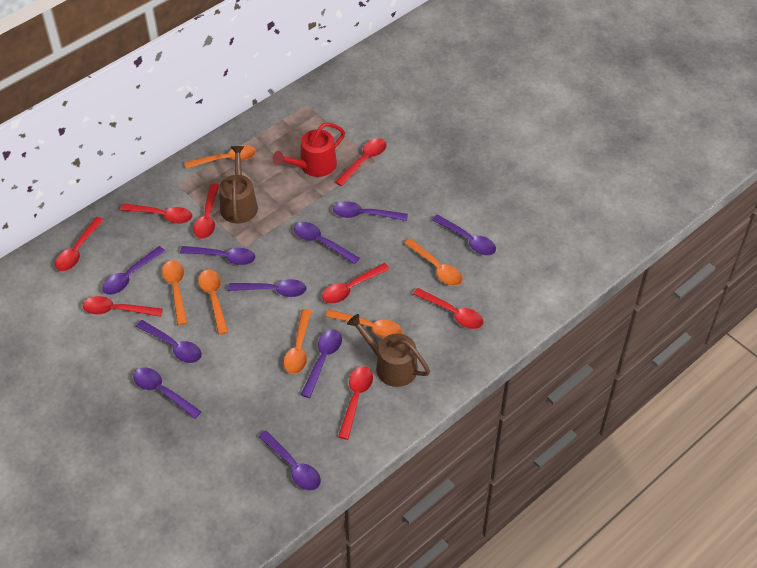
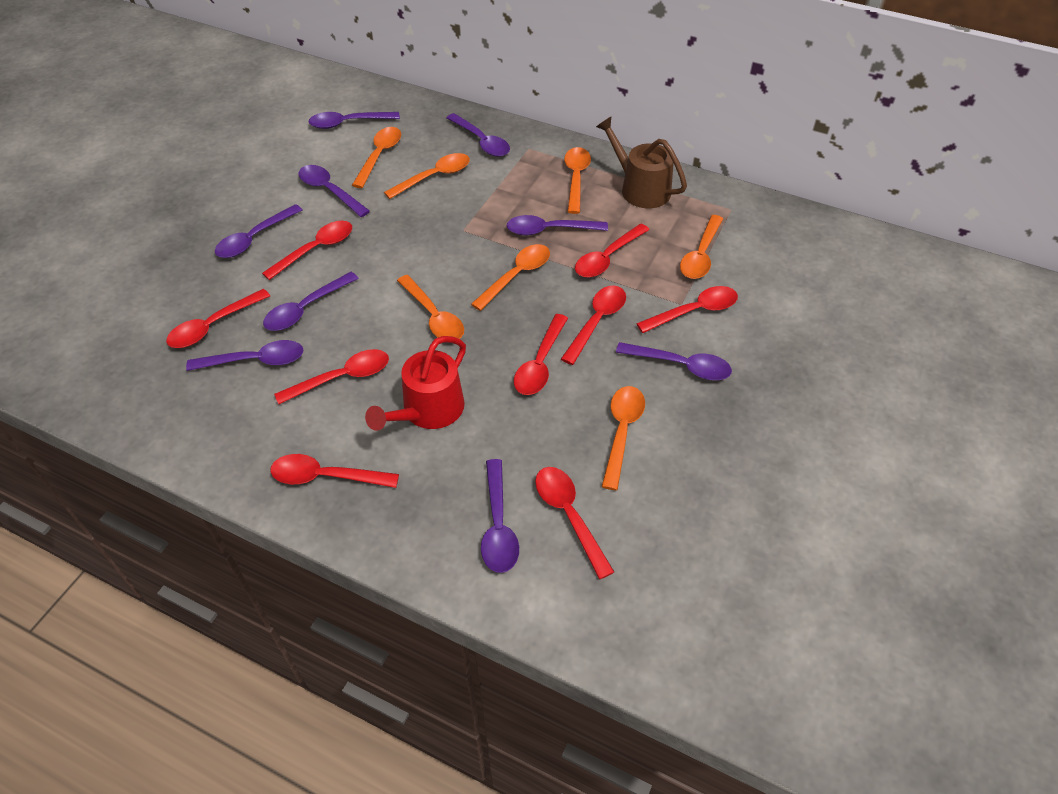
brown watering can: [219,146,258,224] [347,314,430,387] = 2 -> [596,117,687,208] = 1
orange spoon: [162,260,187,325] [184,145,256,169] [198,270,228,335] [284,309,312,374] [325,309,402,338] [404,238,463,286] = 6 -> [352,127,401,188] [384,153,470,199] [397,275,464,339] [471,244,550,311] [564,147,591,214] [601,386,645,490] [680,215,723,279] = 7
purple spoon: [102,246,165,295] [133,368,202,419] [136,320,202,363] [180,246,255,265] [228,279,307,297] [258,430,321,491] [294,222,360,264] [301,329,342,398] [333,201,408,221] [432,215,496,256] = 10 -> [186,340,304,371] [215,204,302,258] [263,272,359,331] [298,165,370,217] [309,112,400,129] [447,113,510,157] [481,459,519,573] [507,215,608,235] [616,342,732,380] = 9
red spoon: [55,217,104,271] [83,296,163,317] [120,203,193,224] [193,183,219,239] [322,263,390,304] [335,138,387,186] [338,366,373,440] [413,288,483,329] = 8 -> [166,289,270,348] [262,221,352,280] [270,454,399,488] [274,349,389,404] [514,314,568,395] [535,467,614,579] [561,285,626,365] [575,224,650,278] [636,286,738,333] = 9

